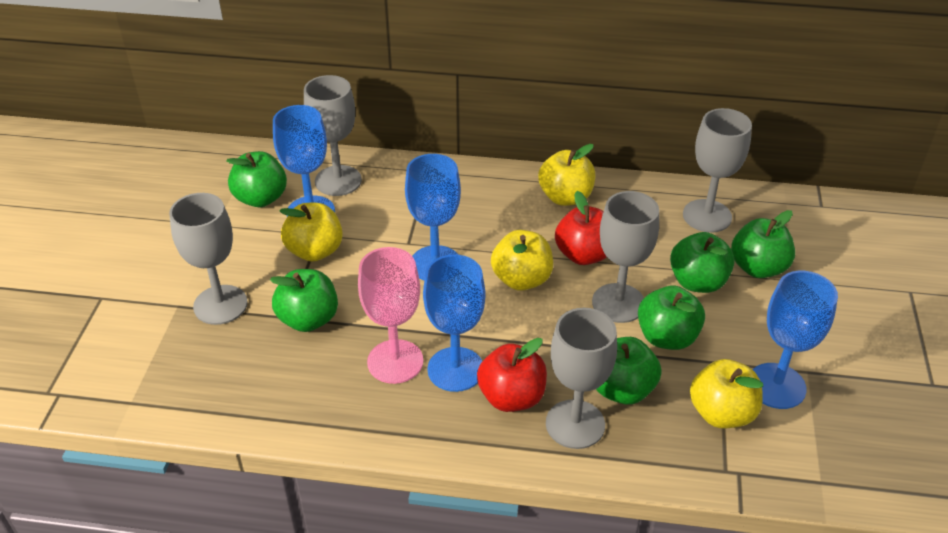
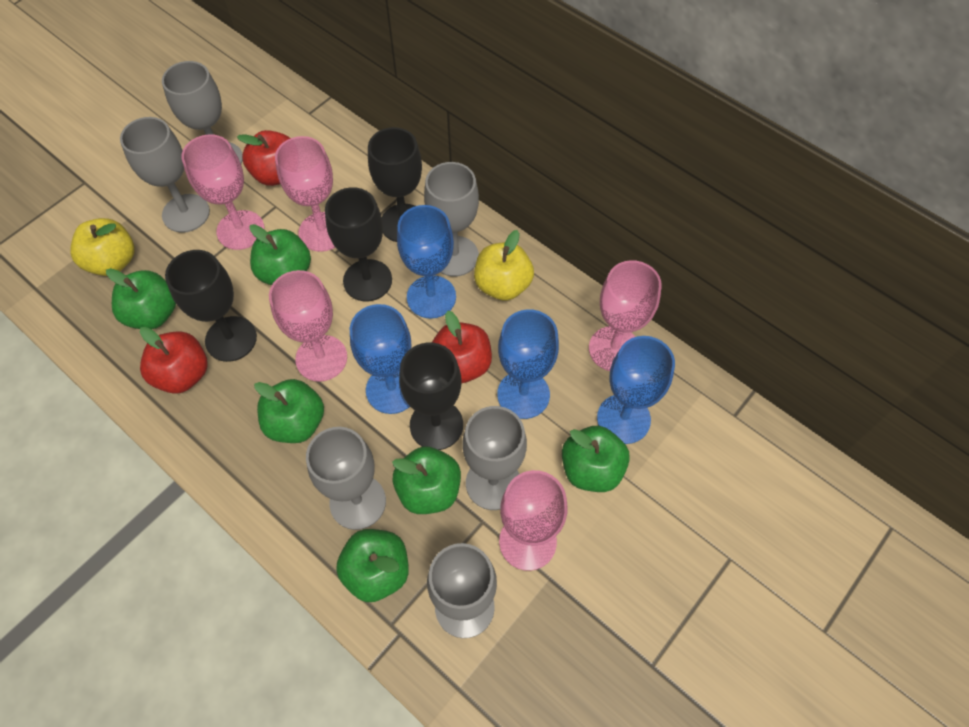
black goblet: none = 0 -> [165,250,257,362] [325,187,392,301] [368,127,422,242] [399,342,463,450] = 4
grey goblet: [169,193,248,325] [304,75,362,196] [546,308,617,449] [592,191,659,323] [683,108,752,233] = 5 -> [120,117,210,233] [162,61,243,164] [306,427,386,530] [424,162,479,277] [427,543,497,638] [463,406,527,510] = 6
pink goblet: [358,247,423,384] = 1 -> [181,134,265,250] [269,270,347,382] [275,136,335,252] [499,470,567,571] [589,260,662,371] = 5
red apple: [477,338,547,412] [555,191,607,265] = 2 -> [140,327,208,394] [237,130,290,186] [432,311,492,384] = 3
yellow apple: [280,203,343,262] [491,230,553,291] [538,144,595,206] [690,359,763,428] = 4 -> [70,218,134,276] [474,230,534,301] = 2

